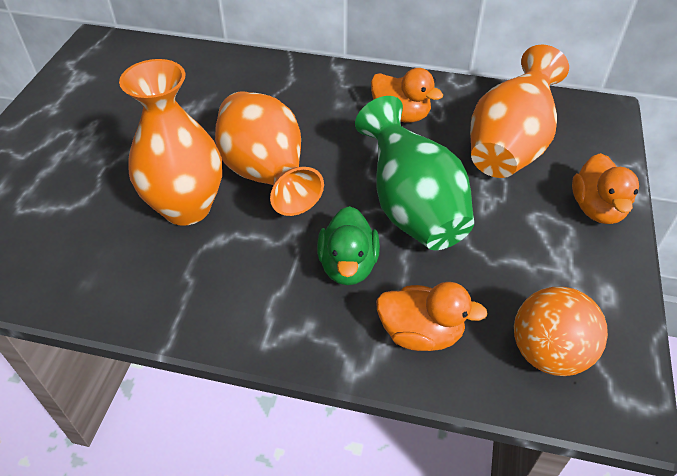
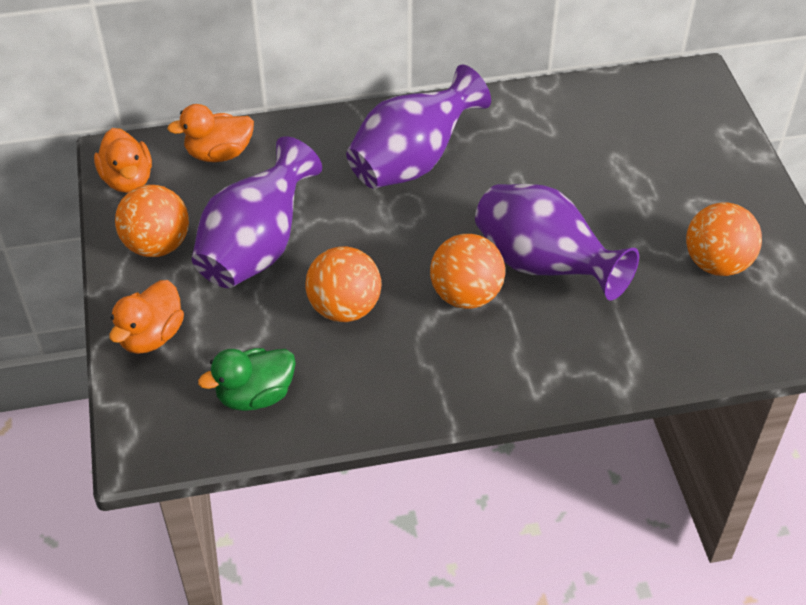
green vase: [355,96,474,250] = 1 -> none = 0
orange ball: [514,287,608,376] = 1 -> [115,185,189,257] [305,246,381,322] [430,234,505,309] [686,202,762,276] = 4
orange vase: [119,59,222,226] [215,91,324,216] [470,45,569,178] = 3 -> none = 0
purple vase: none = 0 -> [192,136,322,288] [346,65,491,188] [475,184,639,300] = 3

